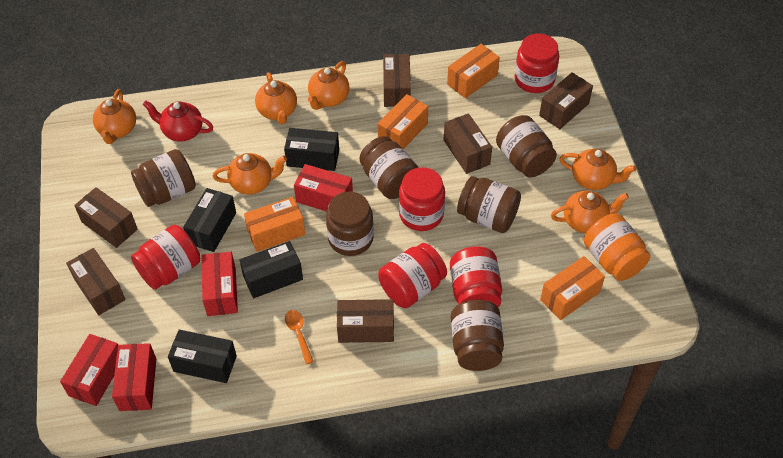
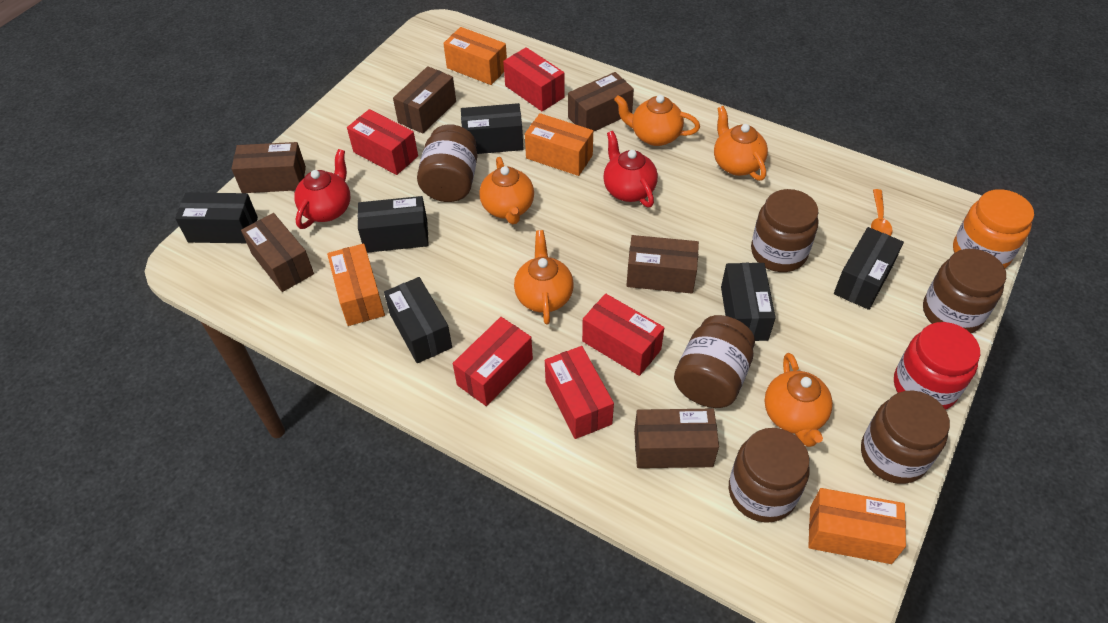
black box: [168,330,237,383] [183,188,236,252] [239,241,303,299] [284,128,339,171] = 4 -> [175,192,258,243] [358,196,428,253] [384,277,452,363] [461,103,523,154] [721,263,776,341] [834,227,904,310] = 6
orange teapot: [93,89,136,144] [213,153,287,195] [255,72,297,124] [308,61,349,110] [551,191,629,233] [559,149,636,190] = 6 -> [479,157,534,224] [514,230,574,324] [614,95,700,146] [714,106,768,181] [764,353,833,447] = 5
red box: [60,334,118,406] [112,343,156,411] [201,252,238,316] [294,164,353,211] = 4 -> [347,109,418,175] [453,317,533,406] [503,47,565,112] [545,346,614,439] [582,294,664,376] = 5
red jar: [131,225,201,290] [378,243,447,308] [399,167,445,231] [450,246,502,308] [515,34,559,93] = 5 -> [894,322,980,410] = 1
red teapot: [143,100,213,142] = 1 -> [294,149,350,229] [603,131,658,207] = 2

